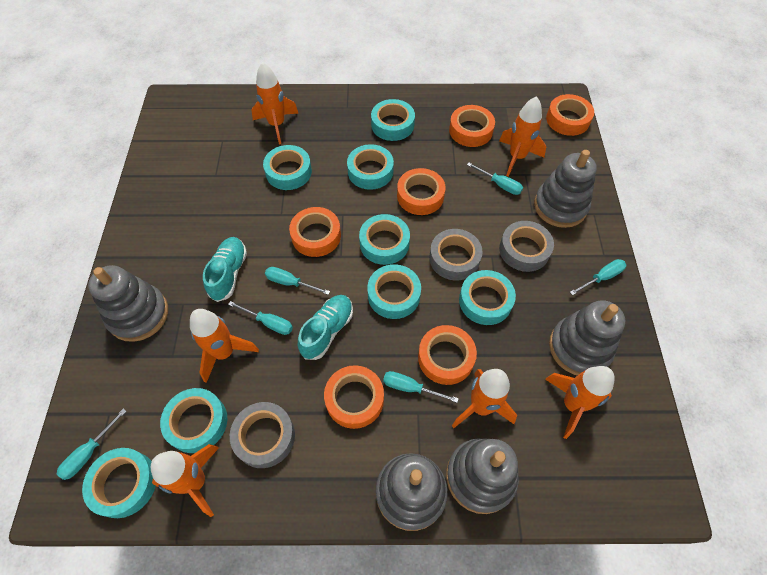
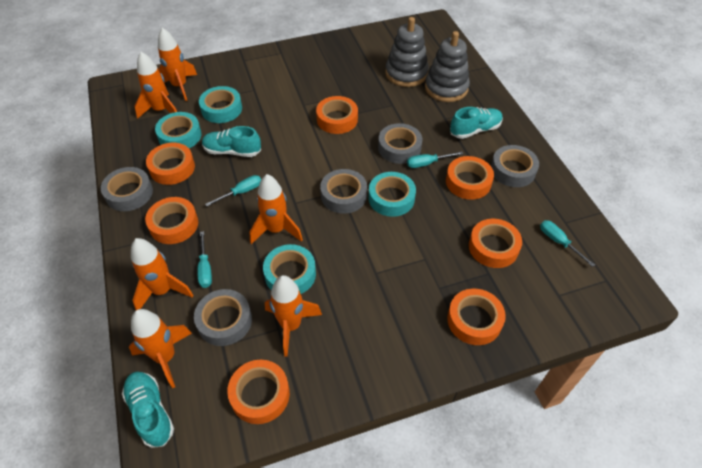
grey stacking toy: [88,265,168,342] [376,453,448,531] [446,438,519,514] [534,150,597,228] [549,300,625,375] = 5 -> [385,17,429,87] [425,31,470,102] = 2
grey tape: [230,402,295,468] [429,229,483,280] [499,221,554,272] = 3 -> [101,167,153,211] [194,289,252,346] [320,169,367,214] [378,123,422,164] [491,145,539,187] = 5
orange tape: [289,207,341,257] [324,365,384,429] [397,168,445,215] [418,325,477,385] [449,105,495,147] [546,94,594,136] = 6 -> [145,197,198,244] [146,143,195,185] [227,360,290,424] [316,96,358,134] [446,156,494,200] [447,289,506,345] [469,219,522,268] = 7
turquoise screwdriver: [57,408,127,480] [228,301,293,335] [265,267,330,295] [383,371,459,403] [467,163,523,195] [570,259,626,295] = 6 -> [197,231,212,288] [205,175,261,206] [407,151,463,168] [540,220,595,267] = 4
turquoise shoe: [203,237,247,302] [298,295,353,360] = 2 -> [122,372,174,448] [202,126,261,157] [450,107,503,139] = 3
turquoise tape: [82,448,156,518] [160,388,227,453] [263,145,312,190] [347,144,394,190] [359,214,410,265] [367,264,421,319] [371,99,415,141] [459,270,516,325] = 8 -> [155,112,201,148] [199,86,242,123] [263,244,316,294] [368,172,416,217] = 4

